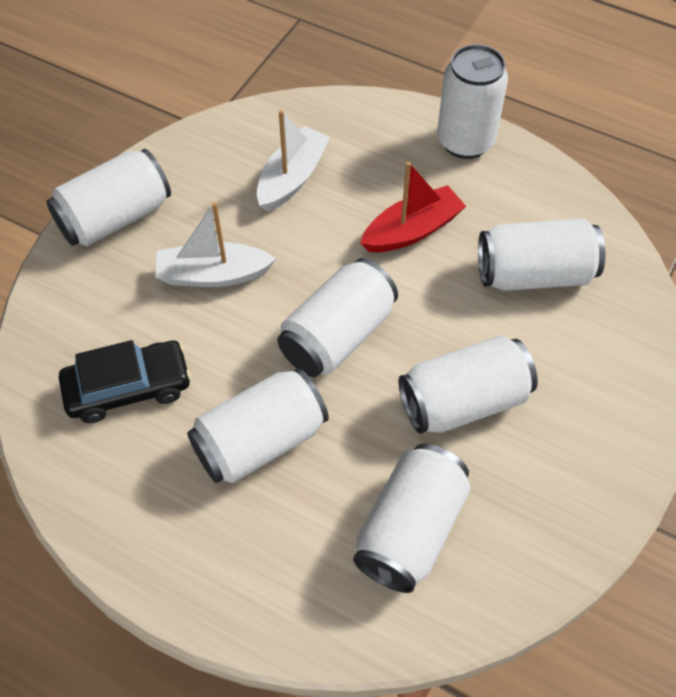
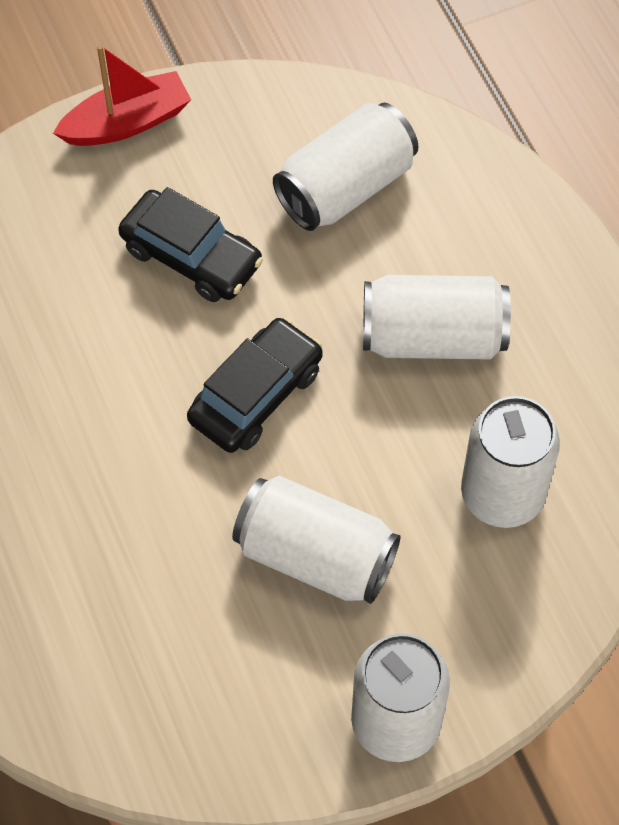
black car: [59,340,191,423] = 1 -> [118,187,263,302] [187,317,323,453] = 2
white boat: [155,202,276,287] [257,110,330,212] = 2 -> none = 0
white can: [46,149,171,246] [187,368,329,483] [277,258,398,377] [353,443,471,593] [398,335,538,434] [437,44,508,159] [478,219,606,291] = 7 -> [232,476,401,604] [273,102,418,231] [351,633,450,762] [363,275,511,360] [461,396,560,528] = 5

